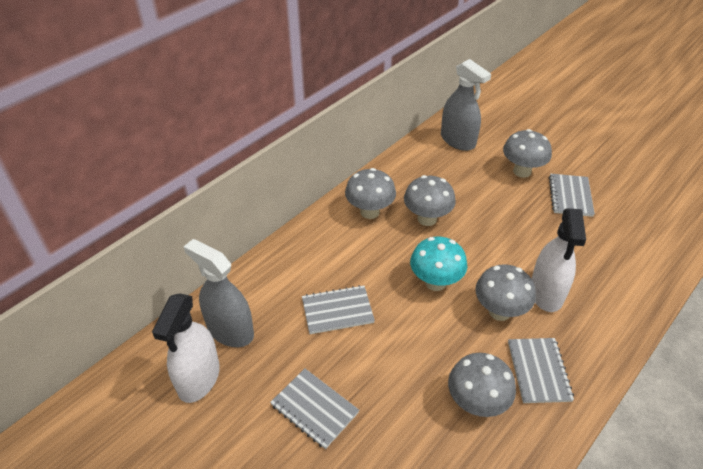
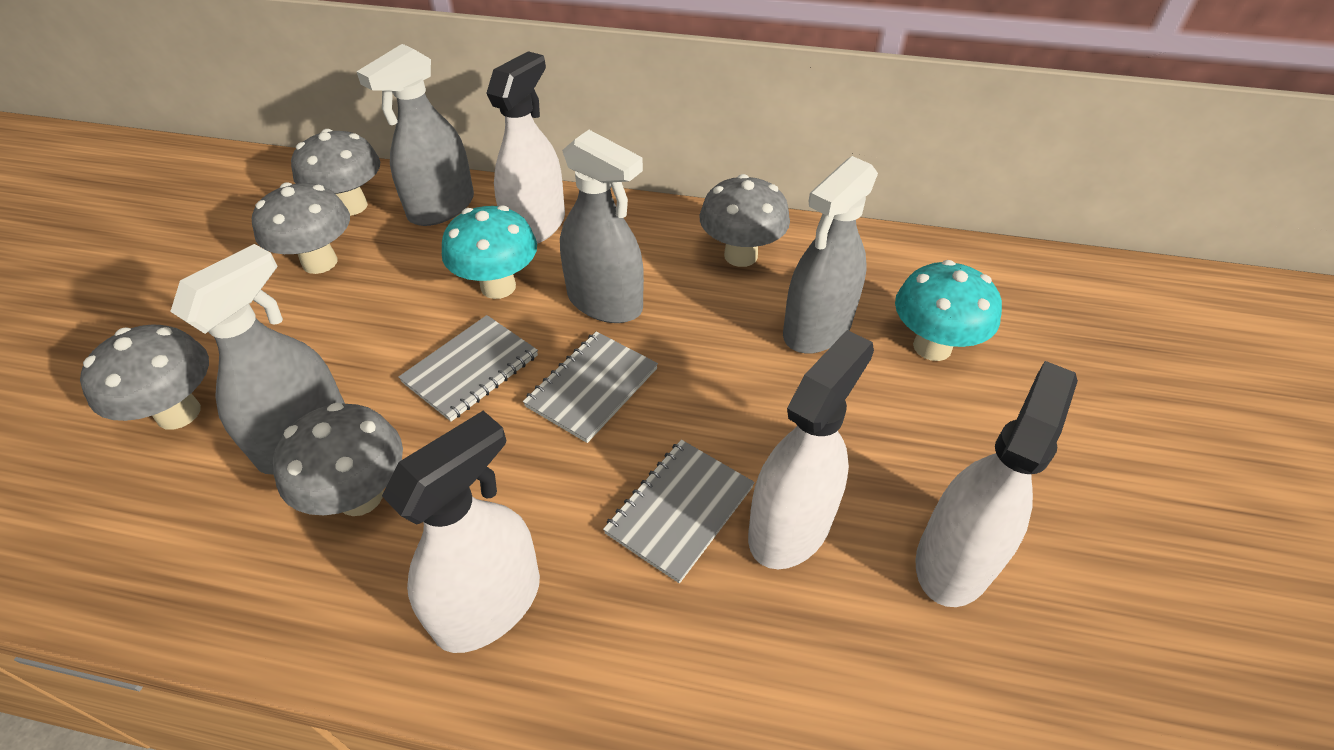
grey notebook: [270,368,359,449] [302,285,375,334] [508,338,574,403] [549,174,595,217] = 4 -> [398,315,538,421] [523,331,658,443] [603,440,755,584] = 3
grey spray bottle: [184,239,254,347] [441,59,491,151] = 2 -> [170,244,345,474] [356,44,474,226] [560,130,644,323] [783,156,878,354] = 4
turquoise mushroom: [410,236,467,291] = 1 -> [442,205,537,299] [895,260,1002,361] = 2
white spray bottle: [152,293,220,403] [531,208,586,312] = 2 -> [382,411,540,653] [486,51,565,244] [748,330,874,569] [915,361,1078,607] = 4

